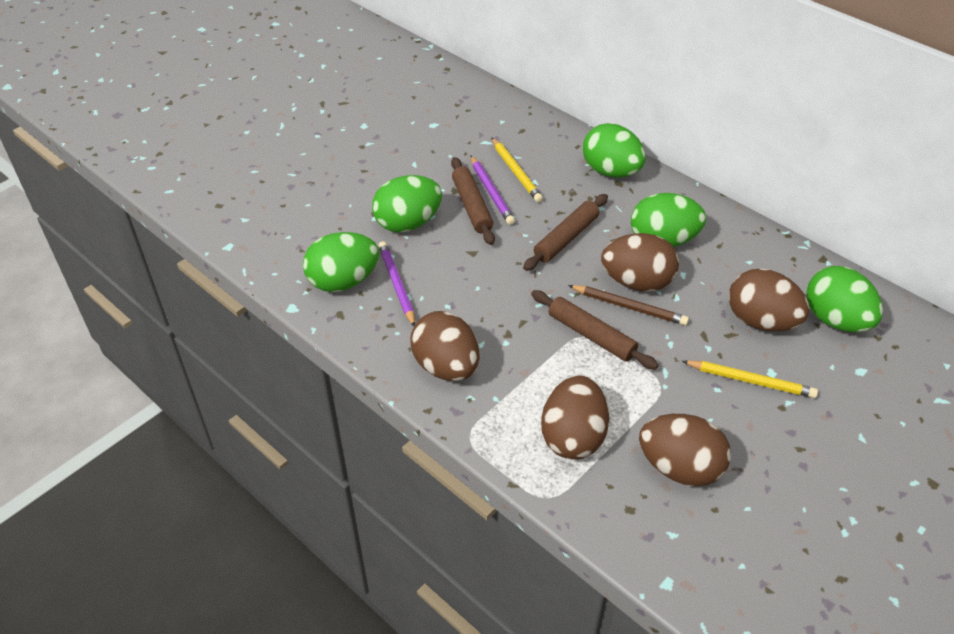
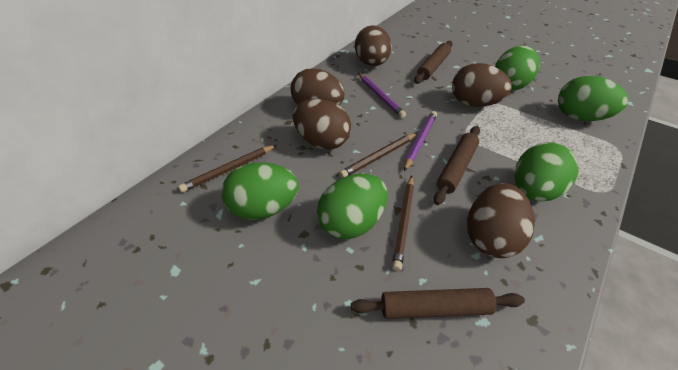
brown pencil: [568,285,689,325] = 1 -> [178,145,276,192] [340,133,417,178] [392,175,414,271] = 3
yellow pencil: [492,138,543,202] [682,360,818,398] = 2 -> none = 0

